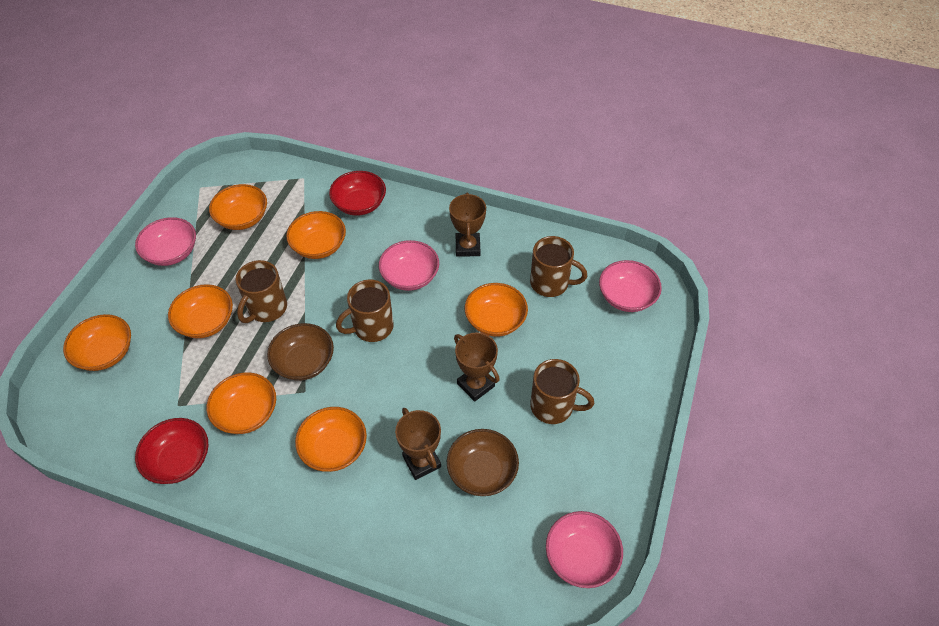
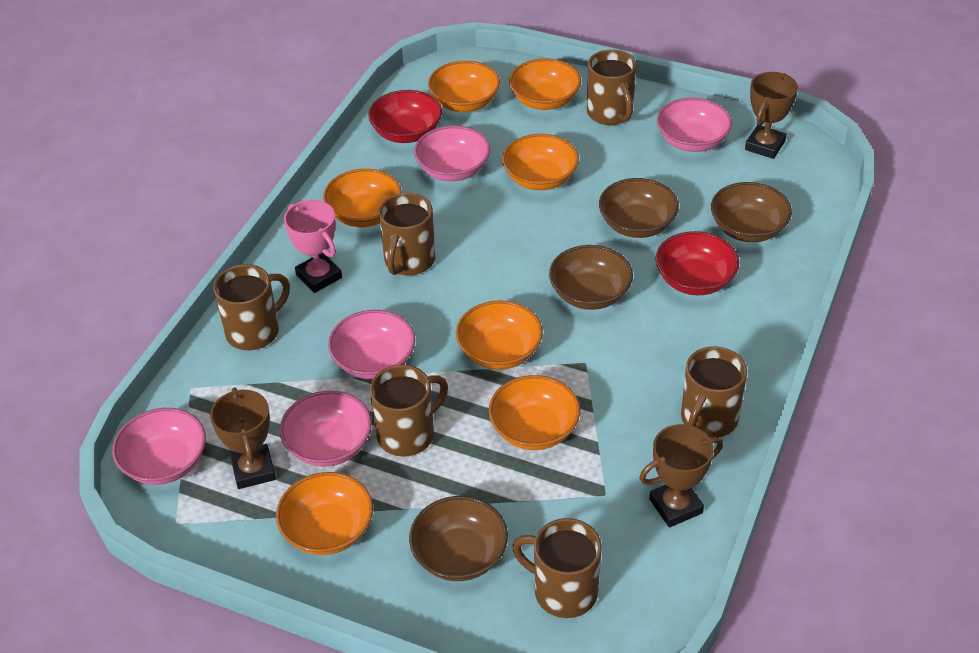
brown bowl: [267,323,334,381] [447,429,519,496] = 2 -> [409,496,508,581] [549,245,633,310] [599,178,679,238] [711,182,792,242] = 4
brown mug: [235,260,287,323] [336,280,394,342] [530,236,587,297] [530,359,594,424] = 4 -> [213,264,290,350] [370,365,448,457] [379,193,435,275] [512,518,602,618] [587,49,637,125] [681,346,747,437] = 6
pink bowl: [135,217,196,266] [379,240,439,291] [546,511,623,588] [599,260,662,312] = 4 -> [112,408,206,485] [280,391,372,467] [328,310,415,379] [414,125,490,181] [657,98,732,152] = 5
pink trophy: none = 0 -> [284,200,342,293] = 1

